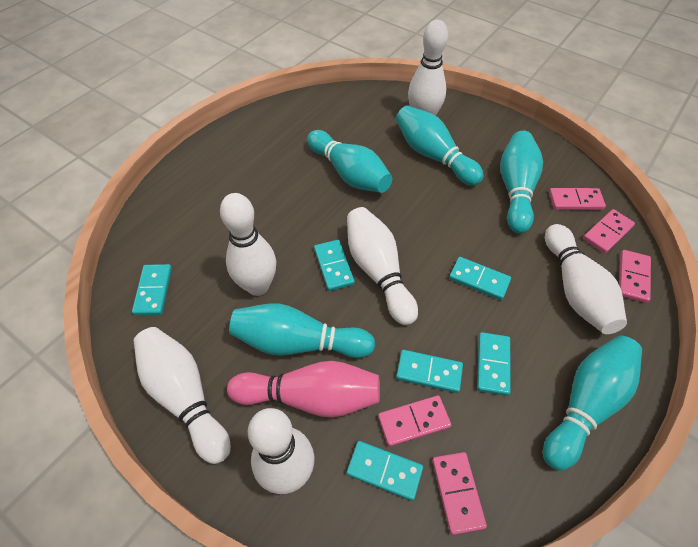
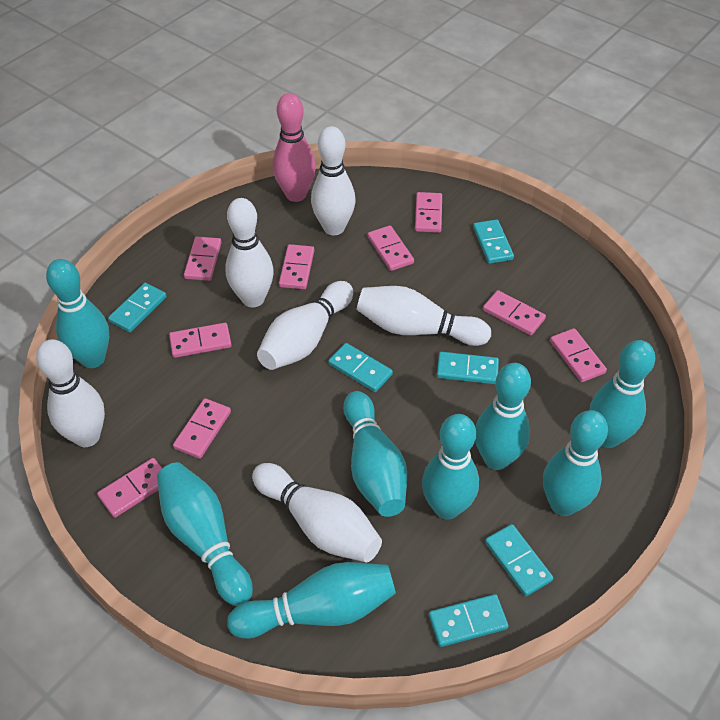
pink domino: [378,395,451,447] [432,452,487,535] [549,188,606,210] [583,209,635,253] [619,250,651,303] = 5 -> [97,458,162,518] [169,323,231,358] [173,398,231,459] [184,237,221,281] [279,244,314,289] [367,225,414,271] [415,192,442,233] [483,290,546,335] [550,328,607,382] = 9
turquoise bowling pin: [229,304,375,358] [307,130,392,193] [396,105,484,186] [500,131,543,234] [543,336,642,471] = 5 -> [46,259,109,368] [157,462,253,606] [227,562,396,639] [343,391,407,517] [422,414,479,520] [475,363,531,470] [543,410,608,516] [590,340,655,448] = 8

